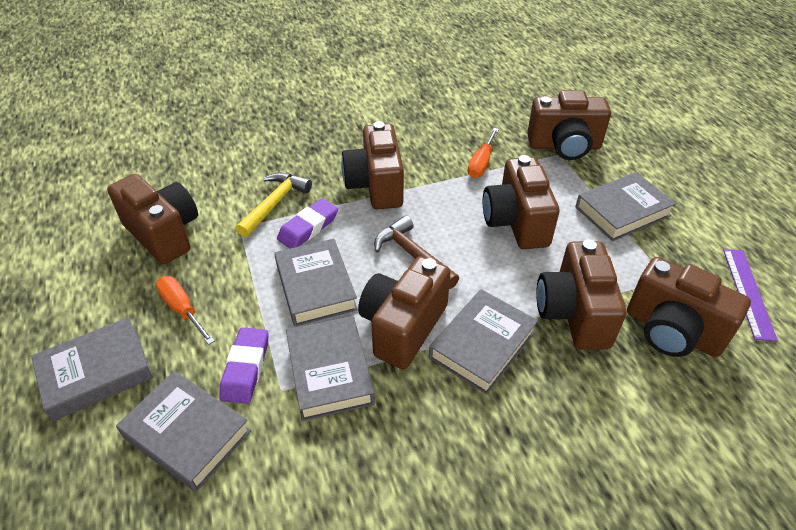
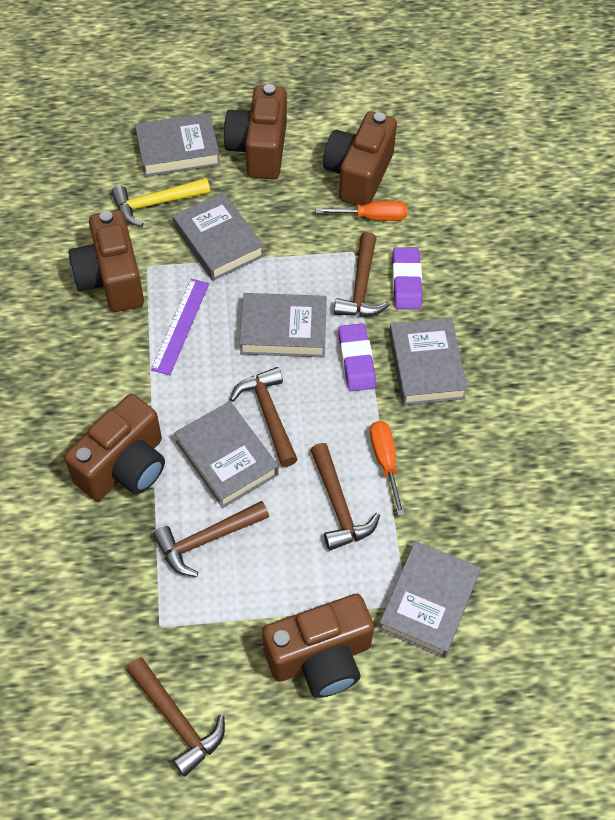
brown camera: [107,174,198,264] [341,121,404,209] [358,256,451,369] [483,155,560,249] [527,91,611,160] [536,239,627,350] [627,257,751,357] = 7 -> [64,394,165,501] [69,210,144,312] [223,84,287,179] [262,594,374,698] [323,111,397,205] = 5
brown hammer: [374,215,459,289] = 1 -> [126,657,225,777] [153,501,269,577] [230,367,298,467] [310,443,380,551] [334,232,390,317] = 5

